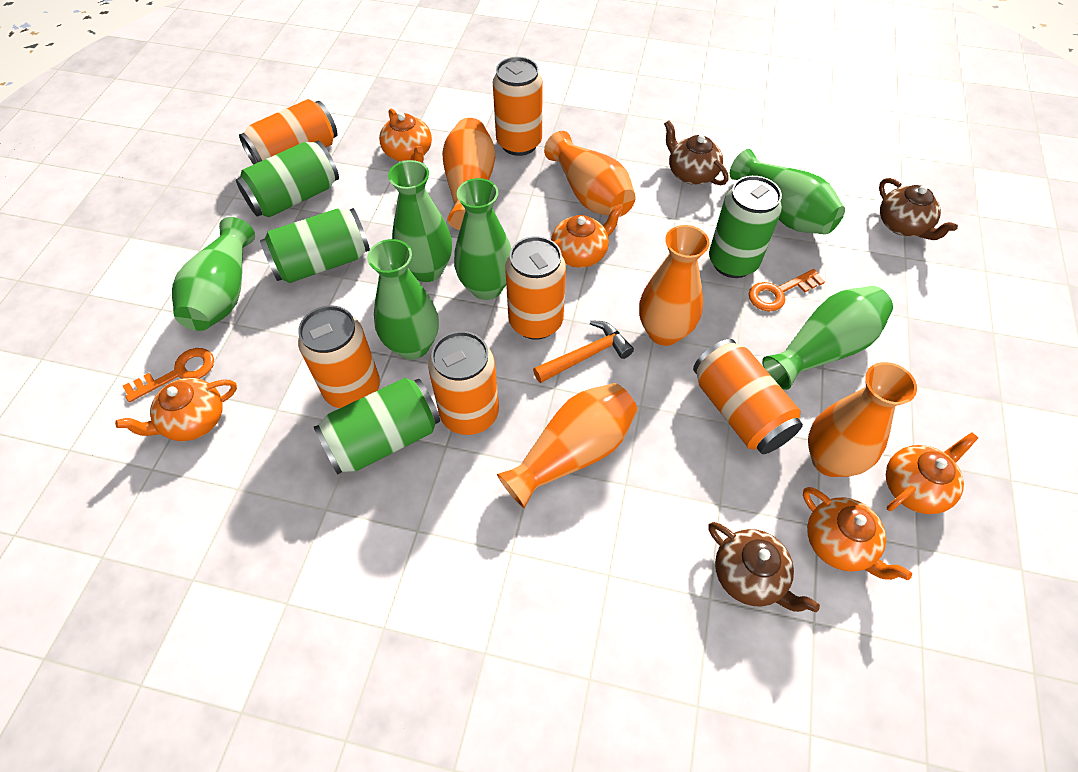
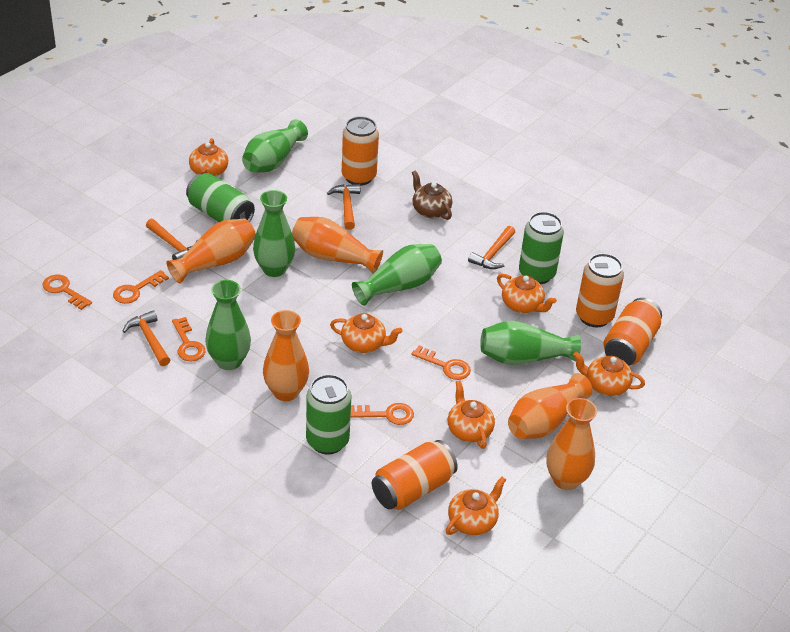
brown teapot: [664,120,728,186] [708,522,820,612] [879,178,958,240] = 3 -> [412,171,452,220] = 1
green can: [236,140,339,217] [260,208,370,283] [314,378,440,475] [709,176,782,278] = 4 -> [186,173,255,222] [306,374,351,454] [519,212,564,284] = 3
green vase: [172,217,255,331] [367,239,439,360] [388,160,452,282] [454,178,511,300] [730,149,845,235] [762,286,893,390] = 6 -> [205,280,251,370] [242,119,308,172] [253,190,295,277] [352,244,442,306] [480,321,581,365] = 5
orange can: [239,99,337,165] [298,305,380,408] [428,331,499,435] [493,57,542,156] [505,236,566,340] [693,339,803,454] = 6 -> [342,116,379,186] [372,440,458,510] [576,253,624,328] [603,298,662,366] = 4
orange hammer: [533,320,634,383] = 1 -> [123,310,170,366] [146,219,198,260] [327,184,360,230] [468,226,515,269] = 4
orange key: [123,348,214,402] [749,269,825,311] = 2 -> [43,274,92,310] [113,270,169,304] [172,317,205,361] [351,403,414,425] [411,345,471,380] = 5
orange teapot: [115,378,237,441] [379,108,432,163] [551,205,623,268] [803,487,912,580] [886,432,978,514] = 5 -> [189,138,228,177] [330,313,402,353] [446,477,506,536] [448,380,495,449] [497,274,557,313] [573,352,645,396] = 6

